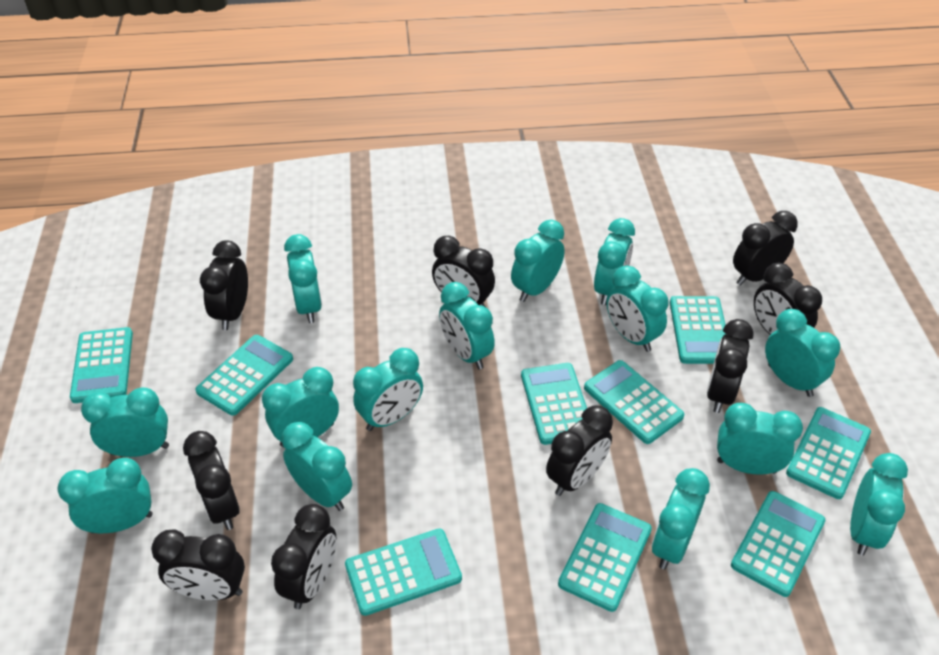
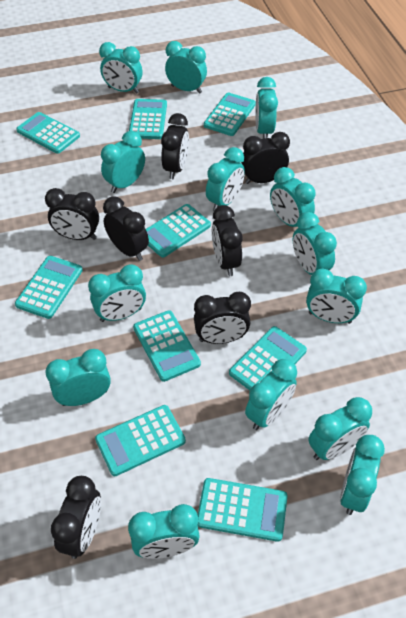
black clock: [151,530,245,600] [183,431,240,530] [200,241,248,330] [271,504,336,609] [432,236,495,307] [546,406,613,496] [707,319,754,413] [733,211,798,286] [754,263,822,335] = 9 -> [45,188,99,240] [51,476,101,559] [103,196,149,261] [161,113,189,179] [194,292,251,344] [212,205,243,276] [241,132,290,184] = 7

